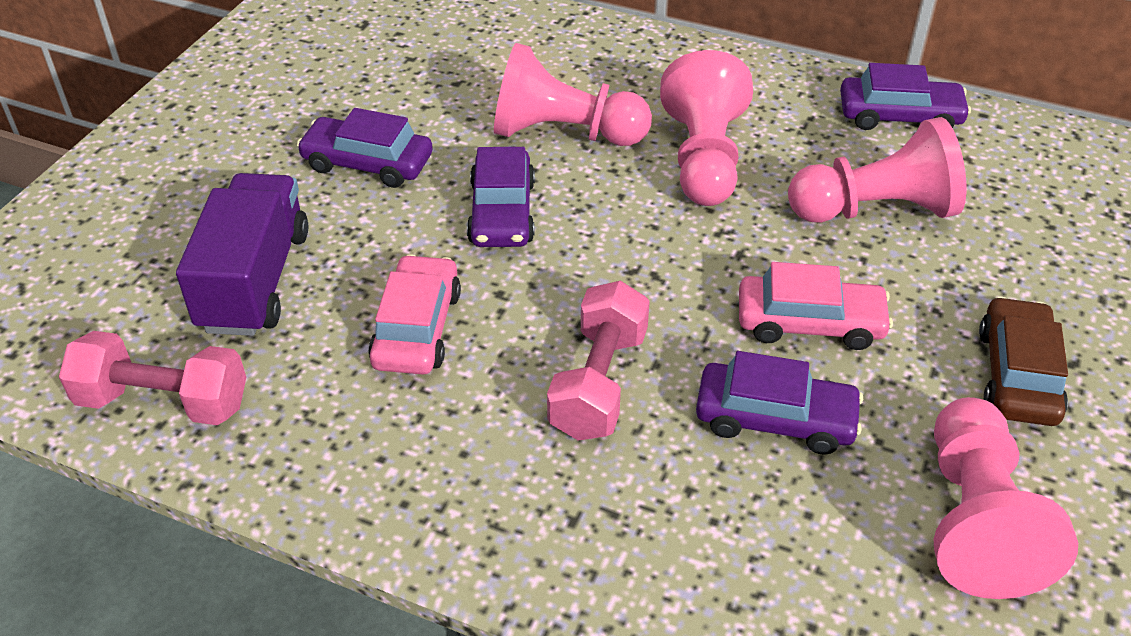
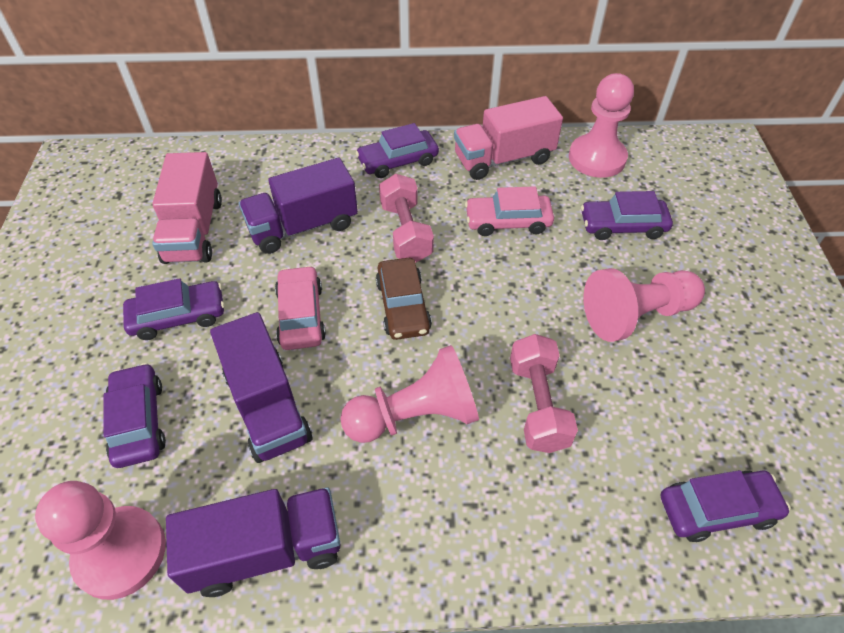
pink truck: none = 0 -> [152,152,222,264] [454,96,563,180] = 2
purple car: [297,108,433,188] [467,147,535,247] [696,351,863,455] [840,63,971,130] = 4 -> [104,363,166,468] [123,278,225,340] [356,123,439,178] [581,191,673,240] [661,470,791,542] = 5
purple truck: [176,173,308,336] = 1 -> [166,487,341,597] [210,312,312,463] [239,158,358,254] = 3

